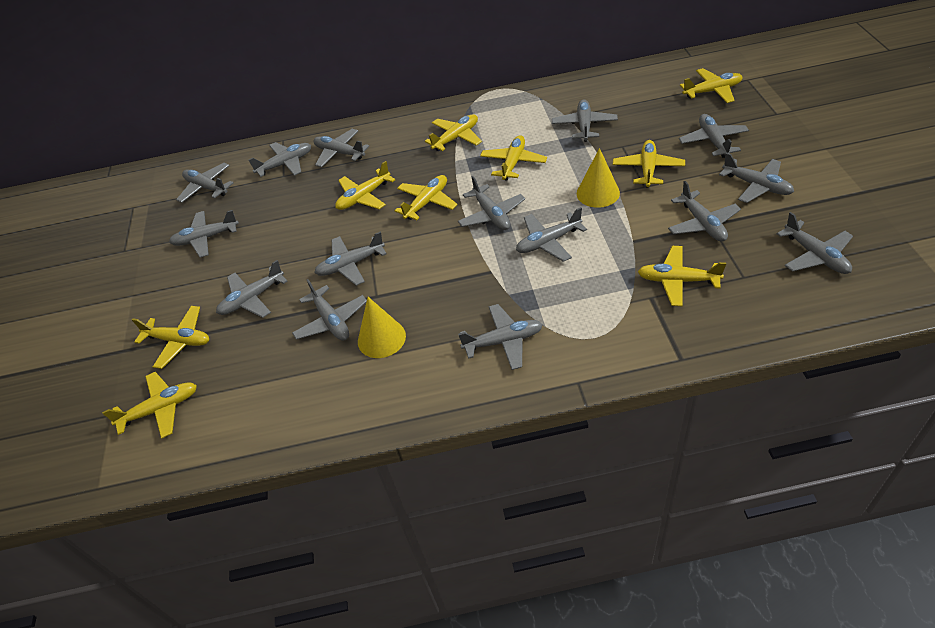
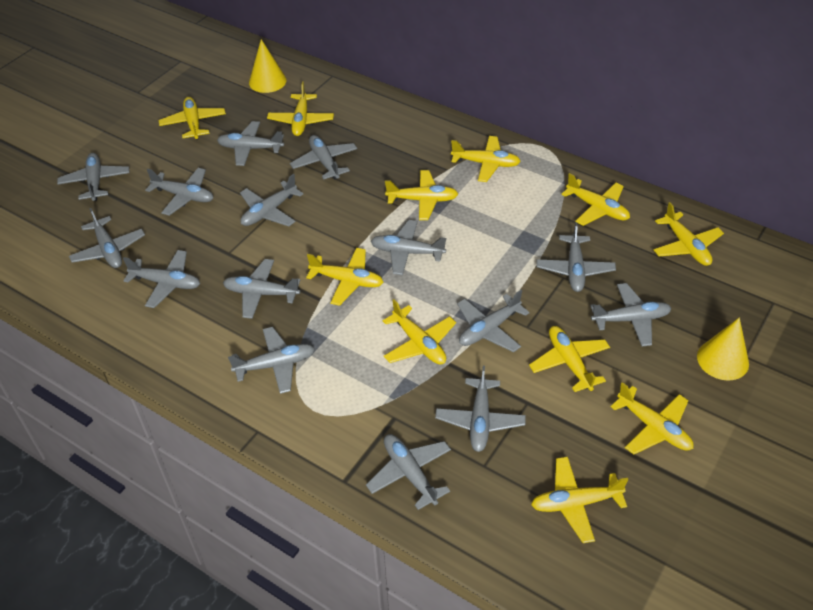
yellow plane: [102,372,197,439] [132,306,209,369] [335,161,395,210] [394,175,458,220] [425,114,482,151] [480,135,547,181] [613,140,685,188] [638,246,726,306] [680,68,743,103] = 9 -> [158,97,226,140] [267,82,334,136] [306,248,384,306] [383,299,456,364] [385,170,458,220] [451,136,521,182] [529,326,610,392] [531,457,629,543] [561,173,630,226] [611,382,694,454] [654,202,724,266] = 11

